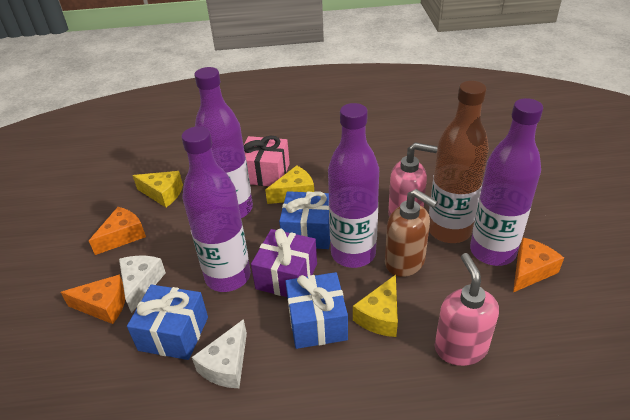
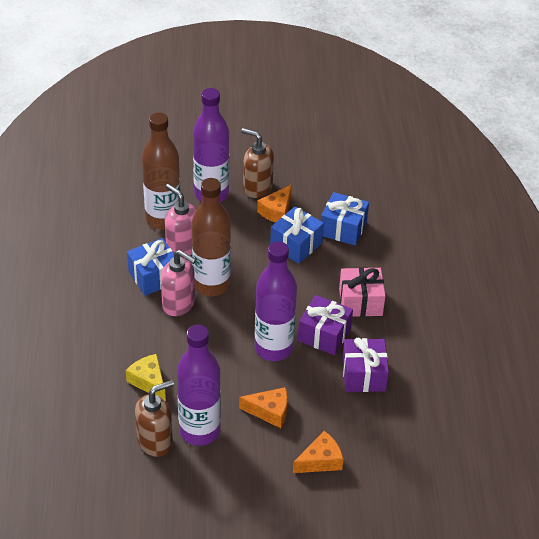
brown bottle: [429,81,489,243] = 1 -> [142,112,180,229] [192,178,231,296] = 2
brown soap dispenser: [385,189,438,277] = 1 -> [135,380,174,457] [241,128,274,198] = 2
purple bottle: [181,126,251,292] [194,67,253,218] [328,103,379,268] [470,98,543,266] = 4 -> [177,325,221,446] [193,88,229,202] [255,242,297,361] = 3
purple gift: [251,228,317,297] = 1 -> [298,295,353,355] [342,338,389,392] = 2
white cheese: [119,256,166,313] [192,319,247,388] = 2 -> none = 0
yellow cheese: [132,171,183,207] [265,165,314,204] [353,275,398,337] = 3 -> [126,354,166,401] = 1

